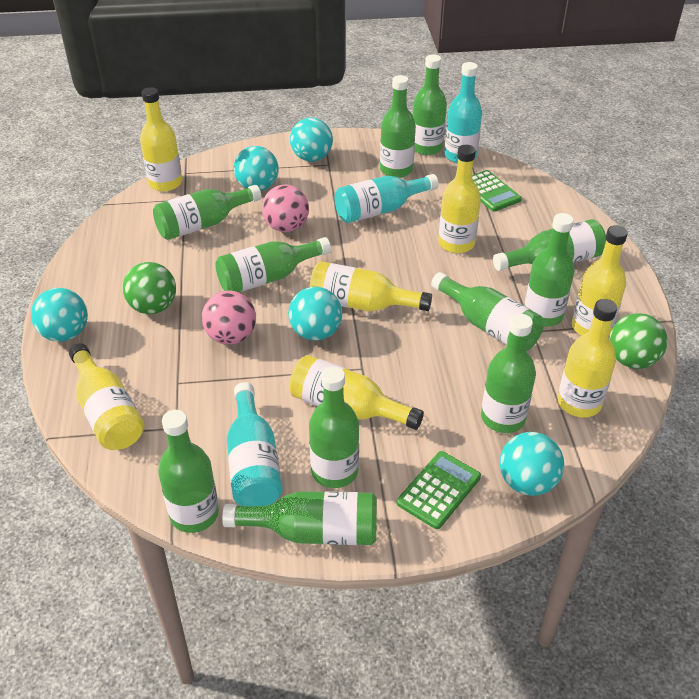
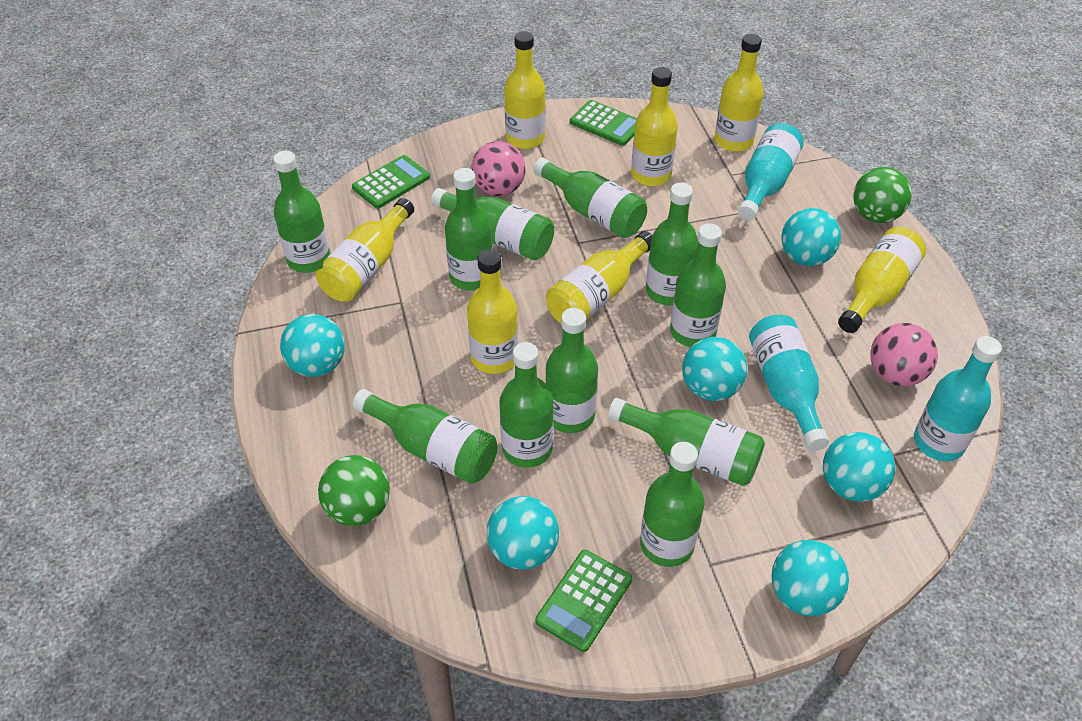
green calculator: [397,451,481,529] [472,170,522,212] = 2 -> [352,155,430,208] [535,550,632,652] [570,100,637,146] = 3
turquoise ball: [31,288,88,342] [234,146,279,191] [288,287,342,340] [290,118,333,161] [500,432,564,496] = 5 -> [280,314,345,377] [487,496,559,570] [682,337,747,401] [771,540,849,616] [781,208,841,266] [823,432,895,502] = 6

